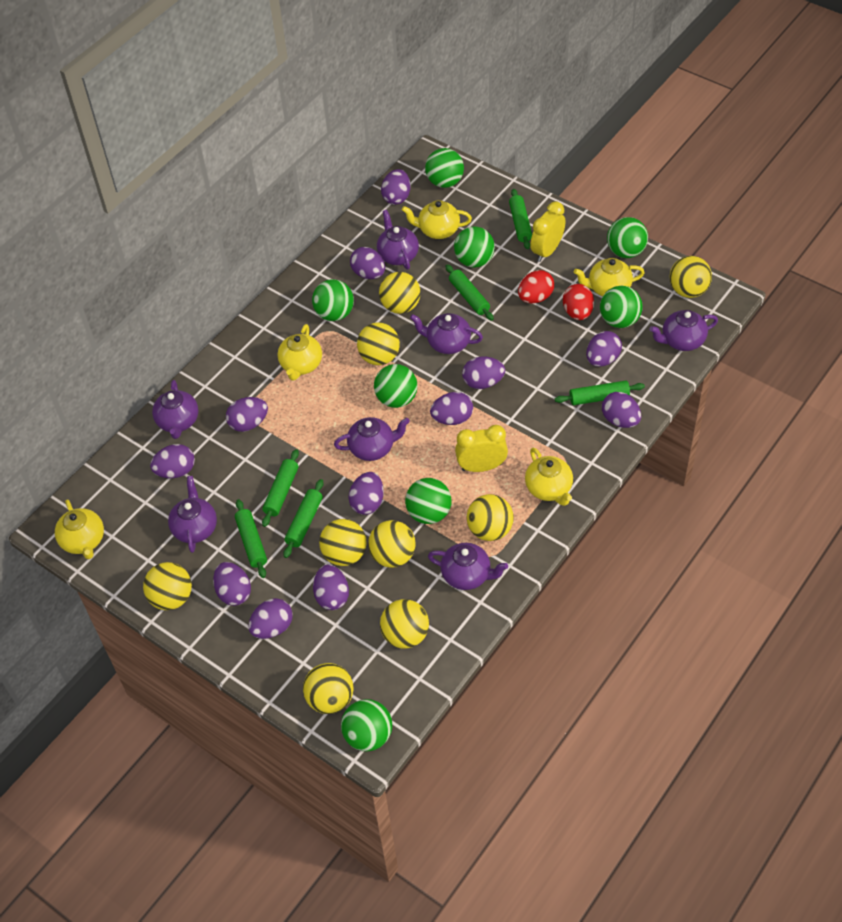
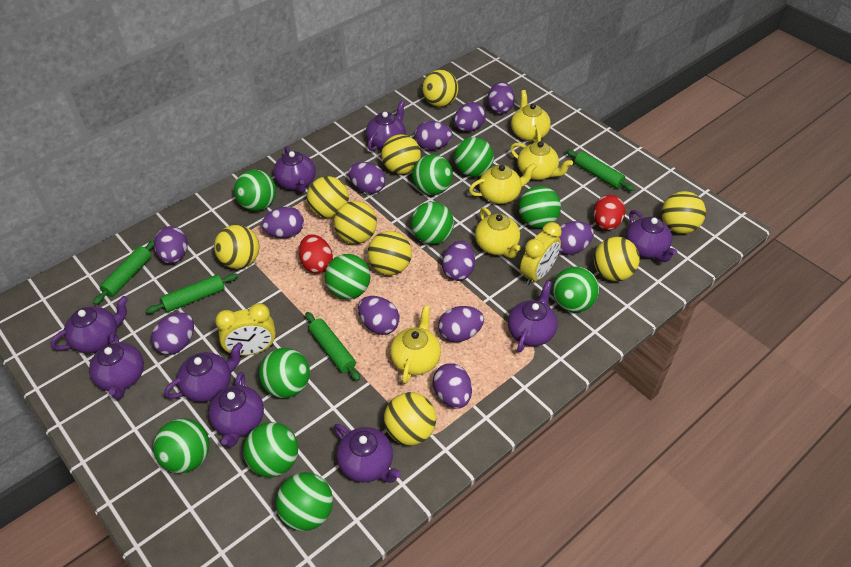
green ball: [312,279,354,321] [341,699,392,751] [374,364,418,408] [405,478,452,524] [425,148,464,188] [454,226,495,268] [600,286,643,328] [607,217,648,258] = 8 -> [153,418,210,473] [234,170,276,211] [243,422,298,477] [259,348,310,398] [276,472,333,531] [325,254,370,299] [411,202,454,245] [412,154,453,195] [454,137,494,177] [519,186,561,228] [552,266,599,313] = 11
green rolling pin: [235,499,267,578] [262,449,299,527] [283,479,323,558] [445,264,494,321] [509,189,532,249] [555,381,645,405] = 6 -> [93,240,154,305] [146,273,238,314] [305,312,360,381] [566,149,635,191] = 4
purple teapot: [152,380,198,439] [168,476,217,553] [334,417,410,461] [377,210,419,269] [410,313,483,354] [428,543,508,590] [649,310,718,351] = 7 -> [50,296,128,353] [89,331,144,399] [164,342,243,402] [209,372,264,447] [273,146,316,193] [334,424,401,483] [366,100,406,151] [508,281,557,353] [626,210,677,262] = 9

